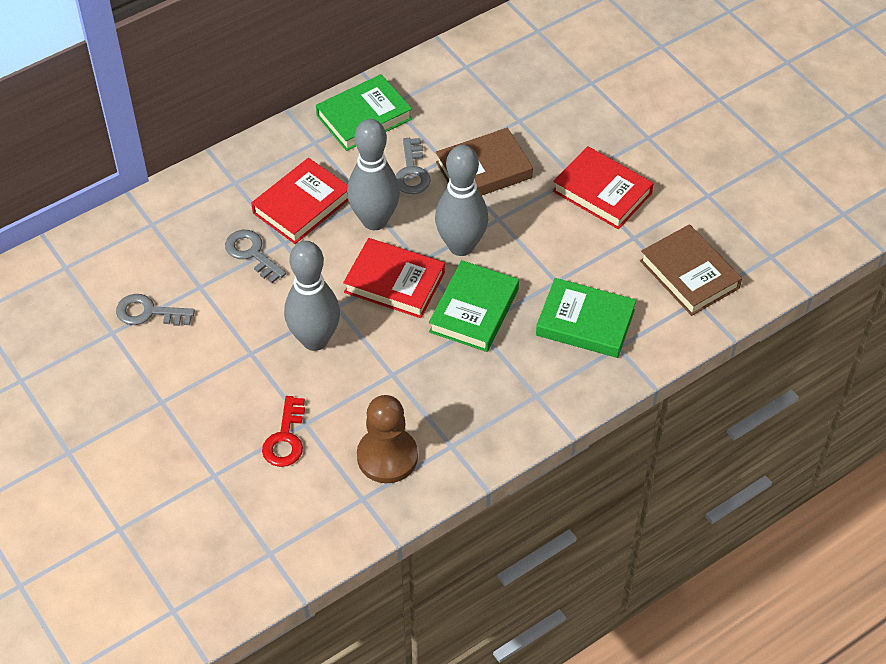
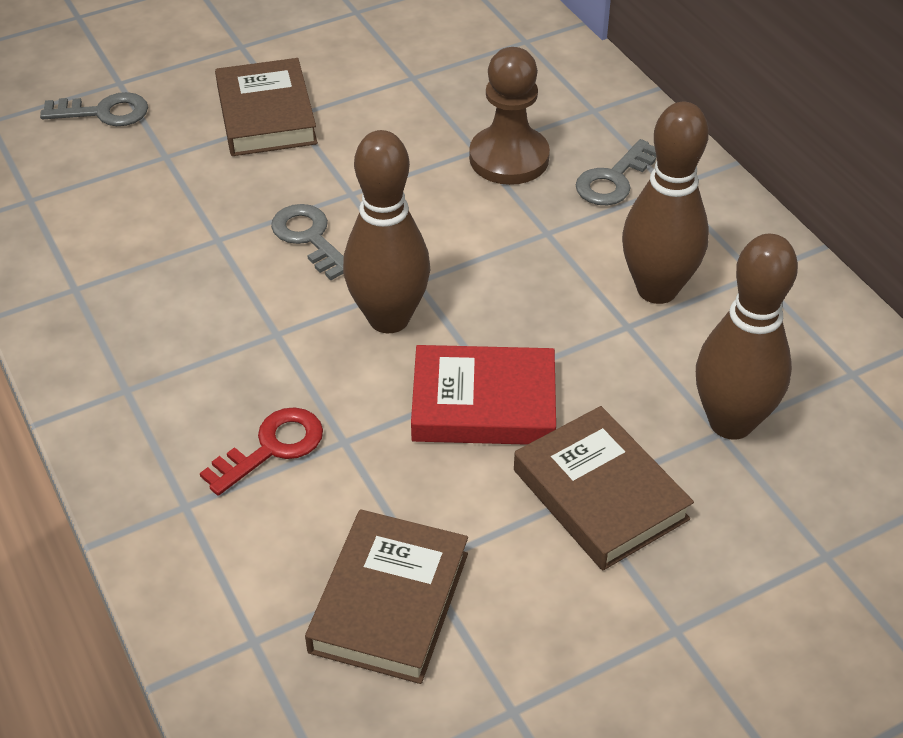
brown book: [436,128,533,195] [640,224,742,316] = 2 -> [215,58,318,156] [305,509,468,684] [514,406,694,570] = 3
brown bowling pin: none = 0 -> [343,130,430,333] [622,102,709,304] [696,234,798,440] = 3
green book: [316,74,412,151] [429,260,519,352] [536,278,636,358] = 3 -> none = 0
grey bowling pin: [284,241,340,351] [347,119,400,230] [435,145,488,256] = 3 -> none = 0
red book: [251,158,349,244] [343,238,445,318] [553,146,654,229] = 3 -> [411,345,556,445] = 1

